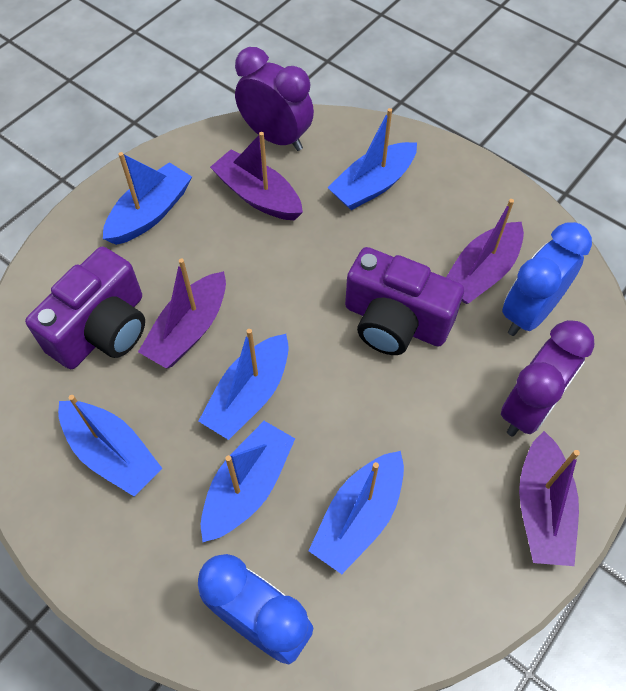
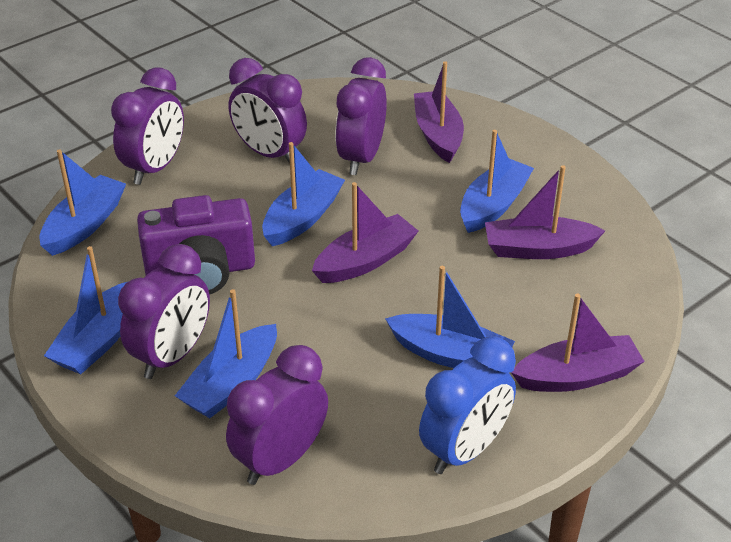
blue clock: [198,554,313,665] [502,222,592,336] = 2 -> [419,336,516,474] = 1
purple camera: [25,247,145,369] [345,247,464,355] = 2 -> [137,195,255,295] = 1
purple clock: [235,47,314,151] [501,320,594,436] = 2 -> [111,67,184,185] [118,244,210,379] [226,345,328,485] [229,58,307,164] [335,57,387,175] = 5

